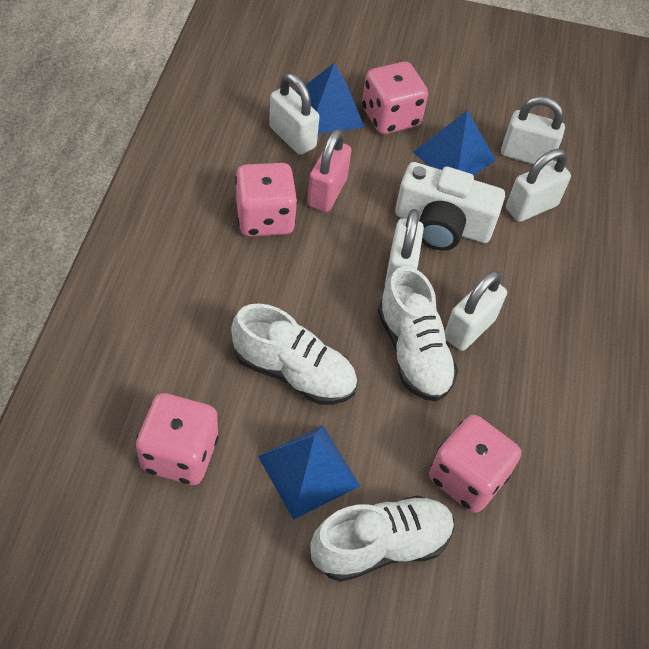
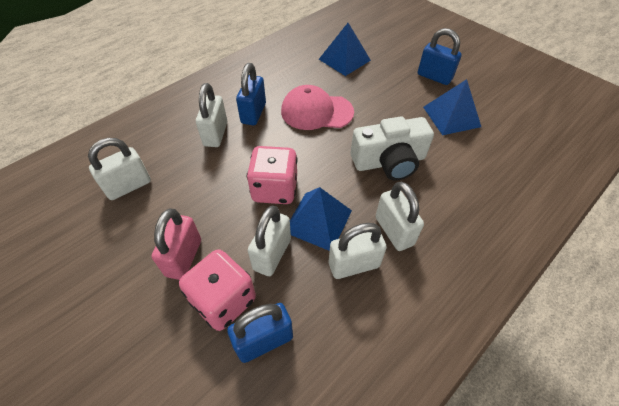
blue padlock: none = 0 -> [227,303,293,363] [236,63,266,125] [418,28,462,85] = 3
pink cap: none = 0 -> [281,85,354,130] = 1
pink dice: [136,393,219,485] [235,163,298,237] [362,62,428,134] [429,415,521,513] = 4 -> [179,249,256,331] [247,146,297,204] = 2
white shoe: [231,304,357,405] [310,495,454,582] [378,266,458,401] = 3 -> none = 0

